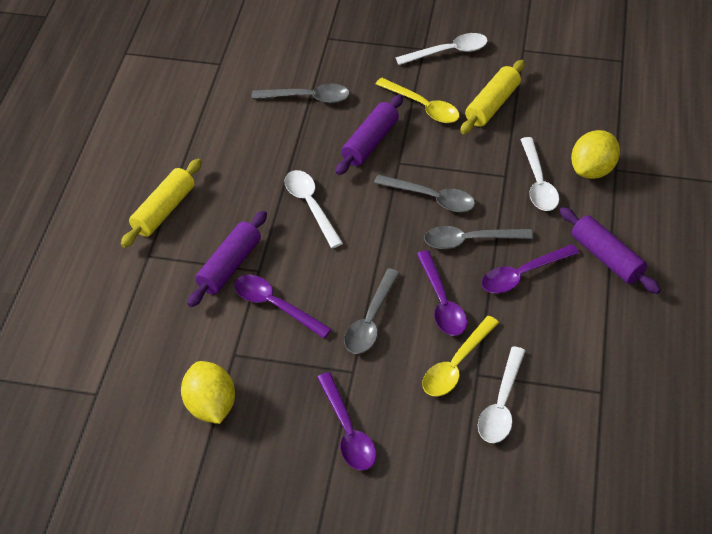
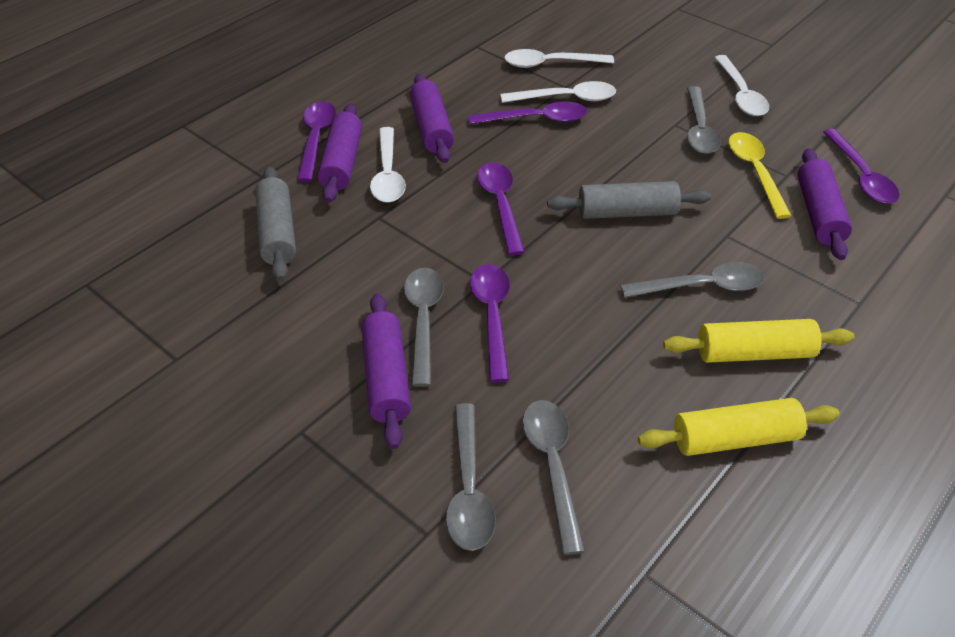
grey rolling pin: none = 0 -> [255,167,296,281] [547,181,711,219] = 2
grey spoon: [252,84,350,103] [344,268,400,354] [374,175,475,212] [424,226,533,249] = 4 -> [404,268,444,387] [446,403,496,551] [522,400,585,555] [620,262,765,298] [687,86,721,154] = 5
purple rolling pin: [188,211,267,307] [336,94,403,175] [560,207,661,294] = 3 -> [318,103,362,203] [361,293,411,449] [410,74,454,163] [798,148,852,260] = 4
purple spoon: [234,275,332,339] [317,372,376,471] [417,250,467,336] [481,244,579,293] = 4 -> [297,101,336,182] [468,101,587,125] [470,264,510,383] [477,163,525,255] [823,129,899,204] = 5
yellow lemon: [181,361,235,424] [571,130,620,179] = 2 -> none = 0
yellow spoon: [376,78,459,123] [422,316,499,396] = 2 -> [728,132,792,219] = 1

